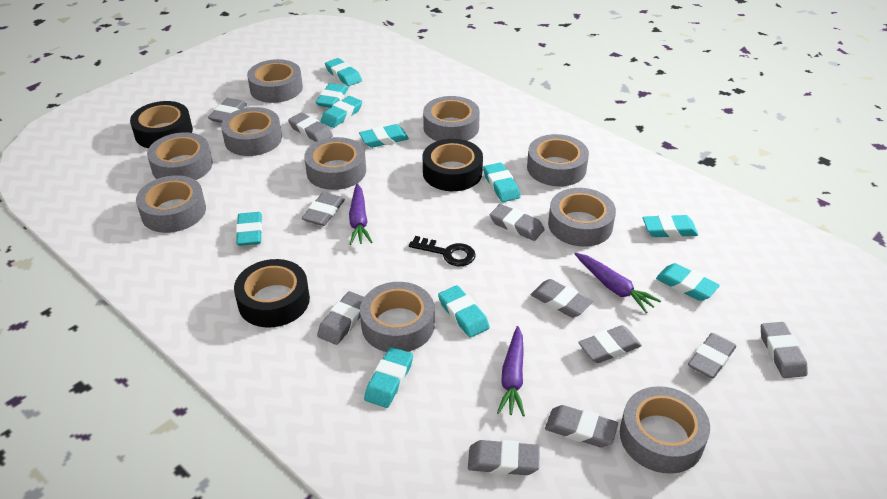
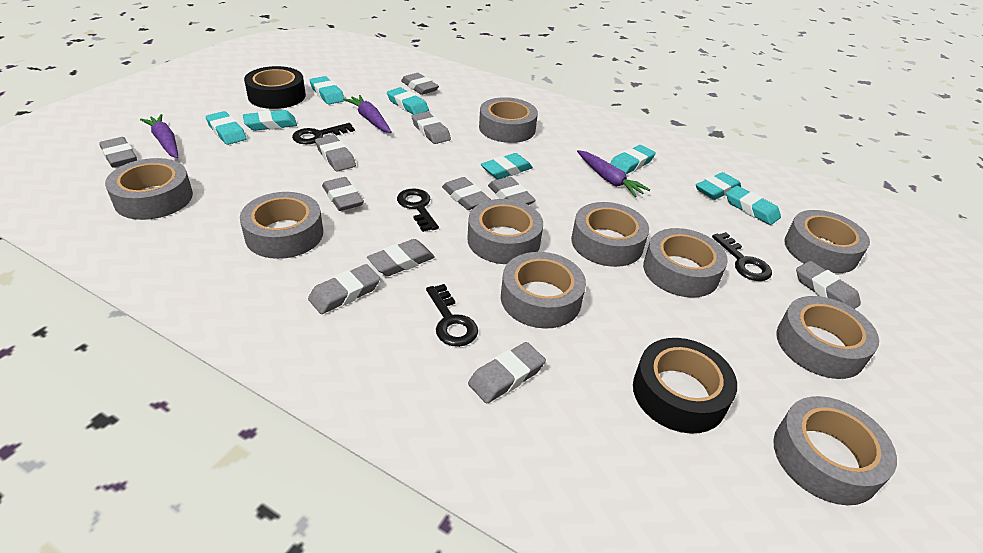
black key: [409,236,476,266] = 1 -> [292,123,355,144] [397,188,439,232] [426,284,478,347] [712,232,772,281] = 4
black tape: [130,101,193,148] [234,259,310,327] [423,139,483,191] = 3 -> [244,66,306,109] [633,338,737,434] = 2
turquoise eraser: [236,212,262,246] [315,83,348,108] [320,96,362,128] [325,58,362,86] [359,124,409,148] [364,347,413,408] [438,285,490,338] [483,163,520,202] [643,214,698,238] [656,263,720,301] = 10 -> [206,111,247,145] [243,110,297,131] [309,76,345,104] [387,87,429,115] [481,153,533,179] [610,145,656,174] [696,172,741,200] [726,186,781,225] = 8

